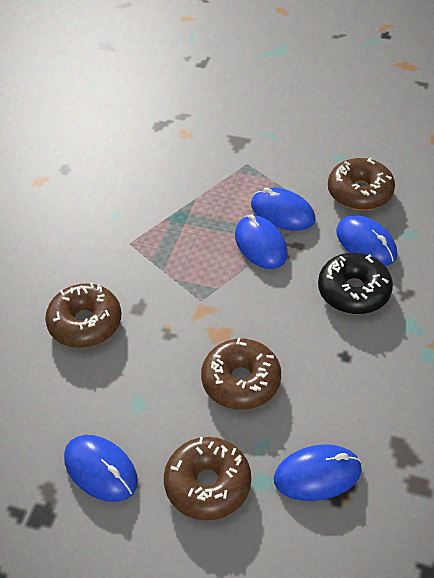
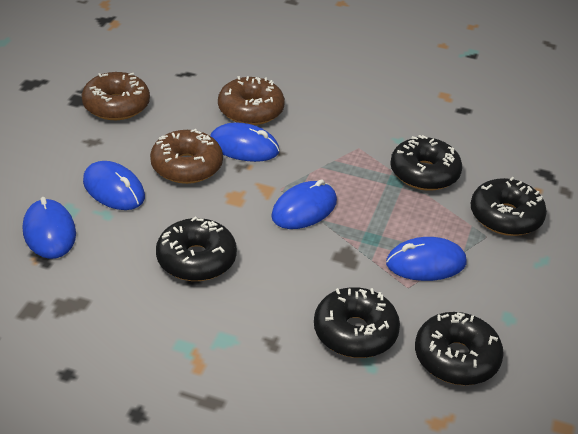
black donut: [318,253,393,314] = 1 -> [156,216,237,281] [314,287,400,358] [390,135,462,191] [415,312,504,385] [471,177,547,236] = 5
brown donut: [45,283,121,348] [164,437,251,520] [201,338,281,410] [328,157,395,210] = 4 -> [82,72,150,120] [150,129,223,184] [218,76,285,125] = 3

